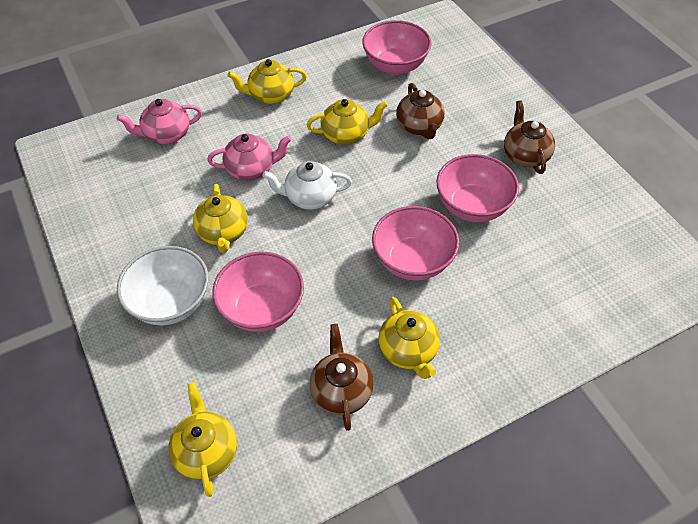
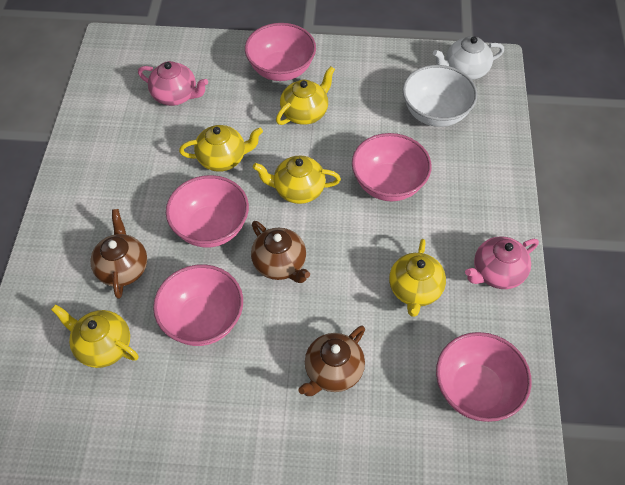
pink bowl: [212,252,304,332] [362,20,431,75] [372,206,459,281] [436,154,519,222] = 4 -> [153,264,243,346] [166,175,249,248] [245,23,316,81] [352,133,432,201] [436,332,532,422] = 5

